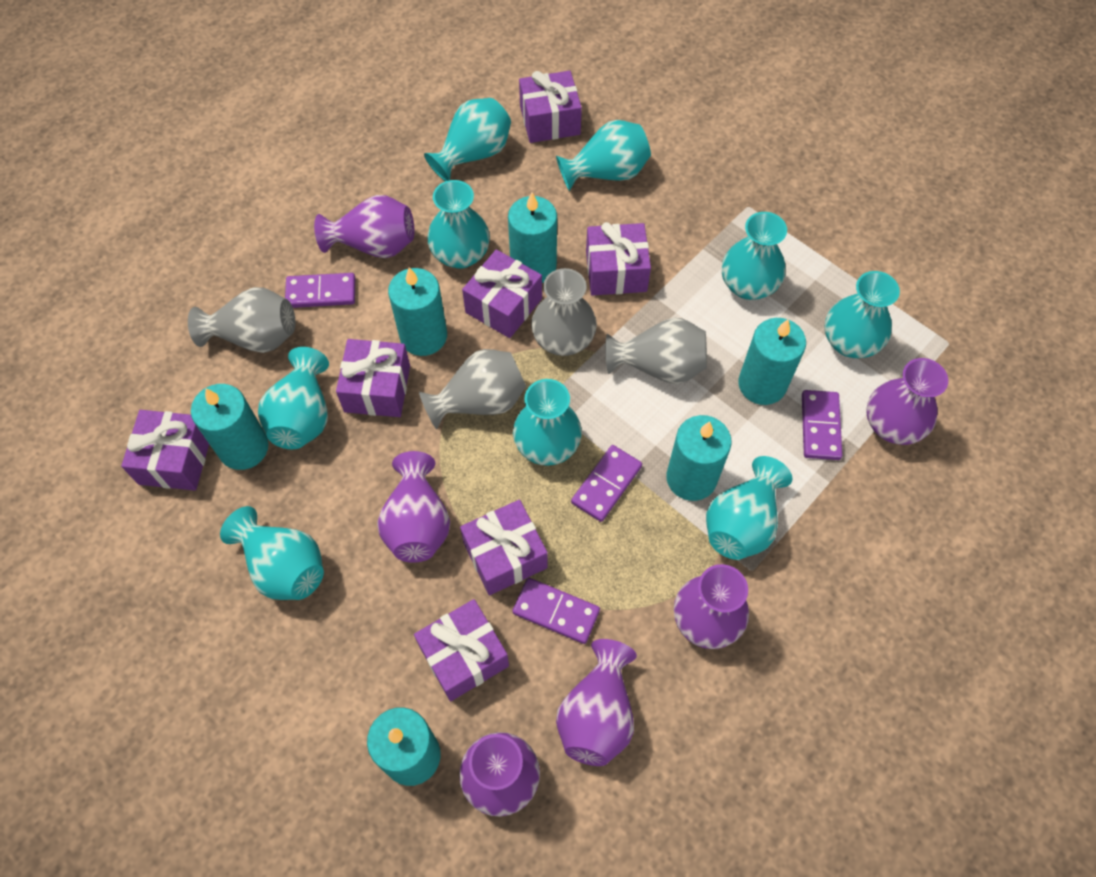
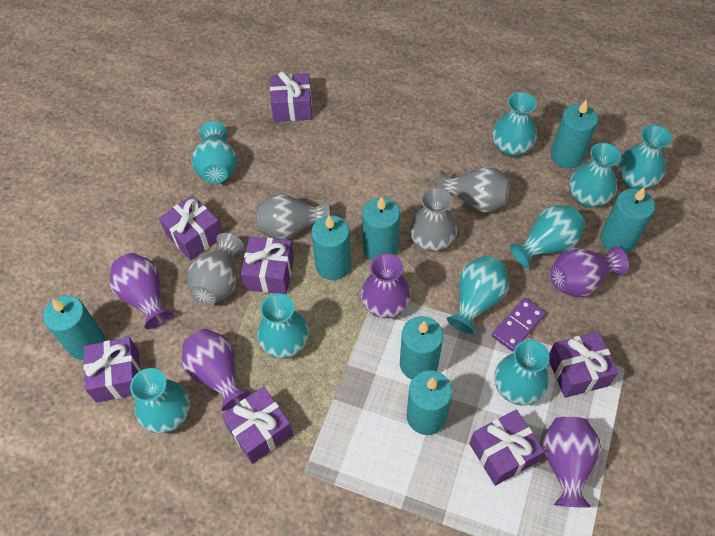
purple domino: [285,273,355,308] [512,578,600,644] [571,445,642,522] [802,390,842,460] = 4 -> [492,298,546,352] = 1
purple vase: [314,195,415,258] [377,451,450,563] [459,732,540,817] [556,639,637,766] [674,564,749,649] [866,358,948,445] = 6 -> [110,253,173,329] [182,329,250,411] [361,253,411,318] [542,417,601,508] [550,246,629,297] = 5
turquoise candle: [191,384,269,470] [367,707,441,786] [388,267,447,356] [508,193,557,283] [666,415,732,501] [738,318,806,405] = 6 -> [43,295,105,360] [311,215,351,280] [362,196,400,260] [400,316,443,380] [406,370,452,435] [551,99,598,169] [600,188,655,253] = 7

